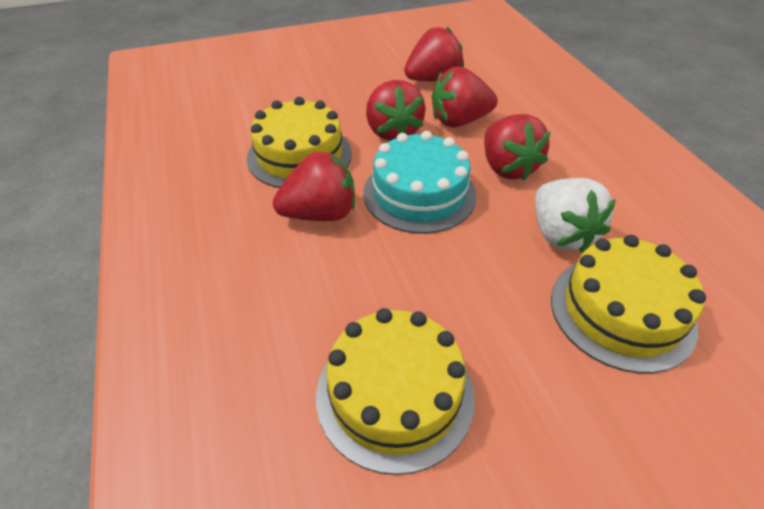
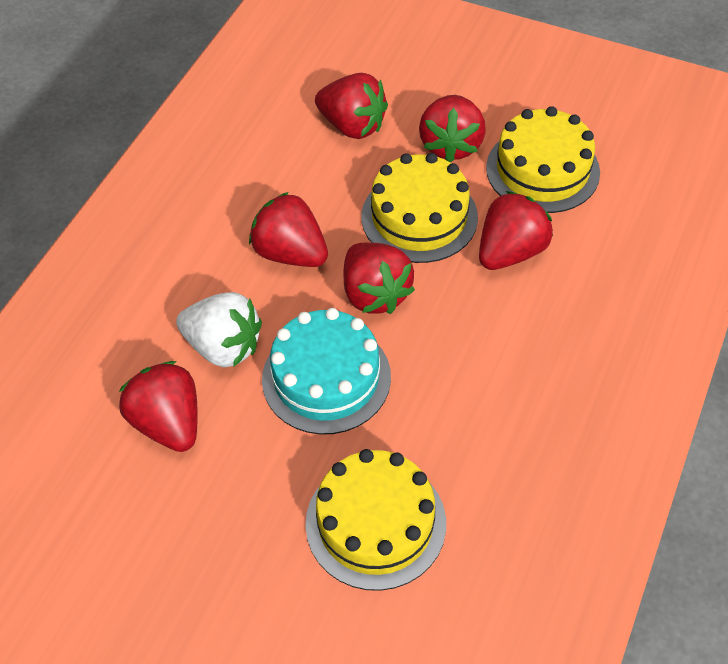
red strawberry: [273,151,355,221] [366,80,425,141] [404,27,464,81] [432,67,498,128] [484,114,551,181] = 5 -> [119,361,198,452] [249,192,328,267] [315,73,388,139] [344,243,415,314] [419,95,486,162] [479,191,553,270] = 6

